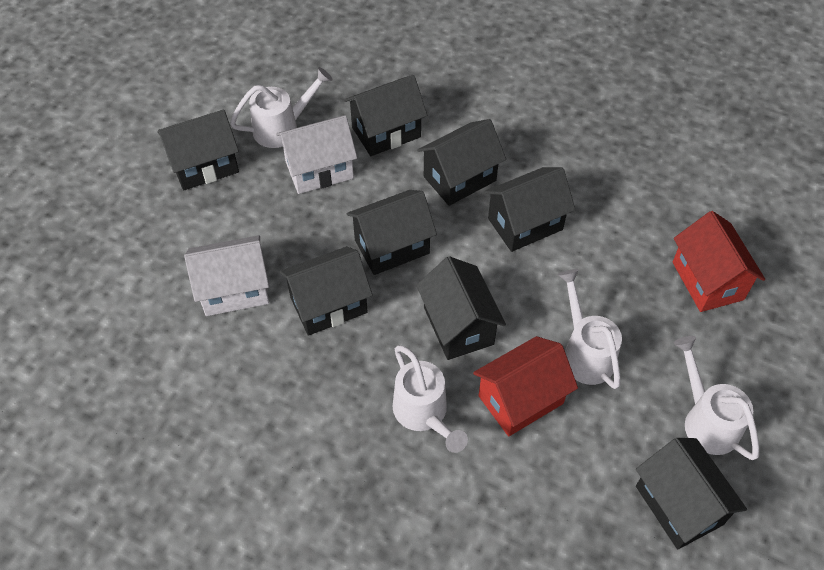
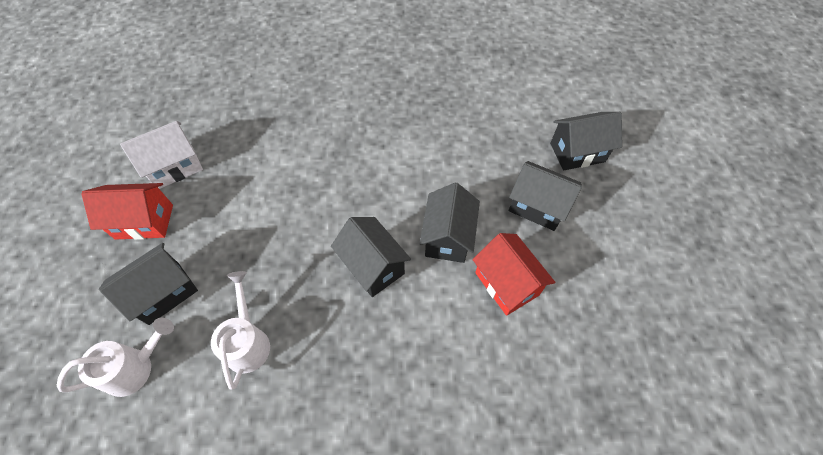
black house: [157,110,239,190] [280,246,373,336] [344,75,427,156] [347,190,437,275] [416,256,506,360] [417,119,506,206] [484,167,575,252] [636,438,747,549] = 8 -> [99,243,198,325] [331,217,411,297] [419,182,480,263] [509,161,582,231] [550,112,622,170] = 5
white house: [184,235,269,316] [276,115,357,194] = 2 -> [120,121,203,189] = 1
white watering can: [230,67,333,148] [392,345,468,453] [558,269,622,389] [673,336,759,460] = 4 -> [57,318,174,397] [211,271,270,390] = 2

